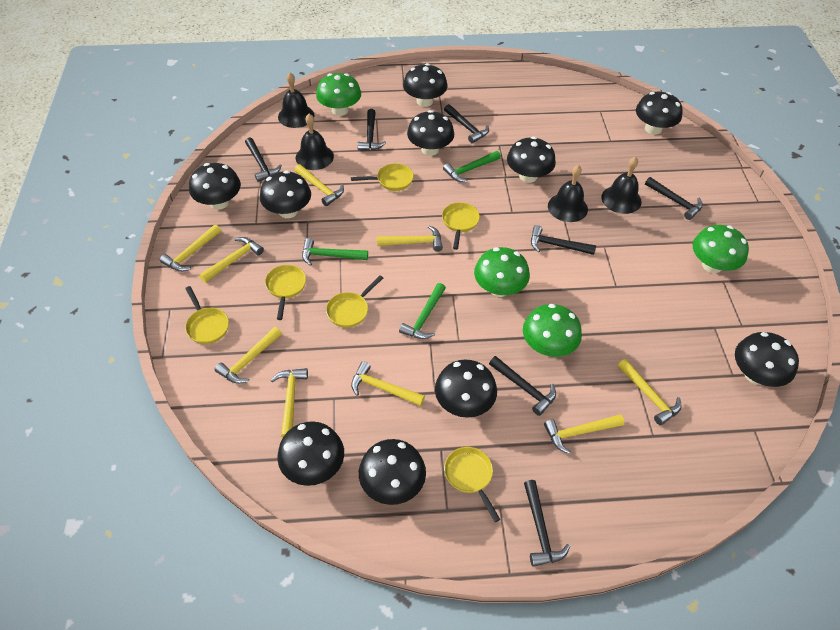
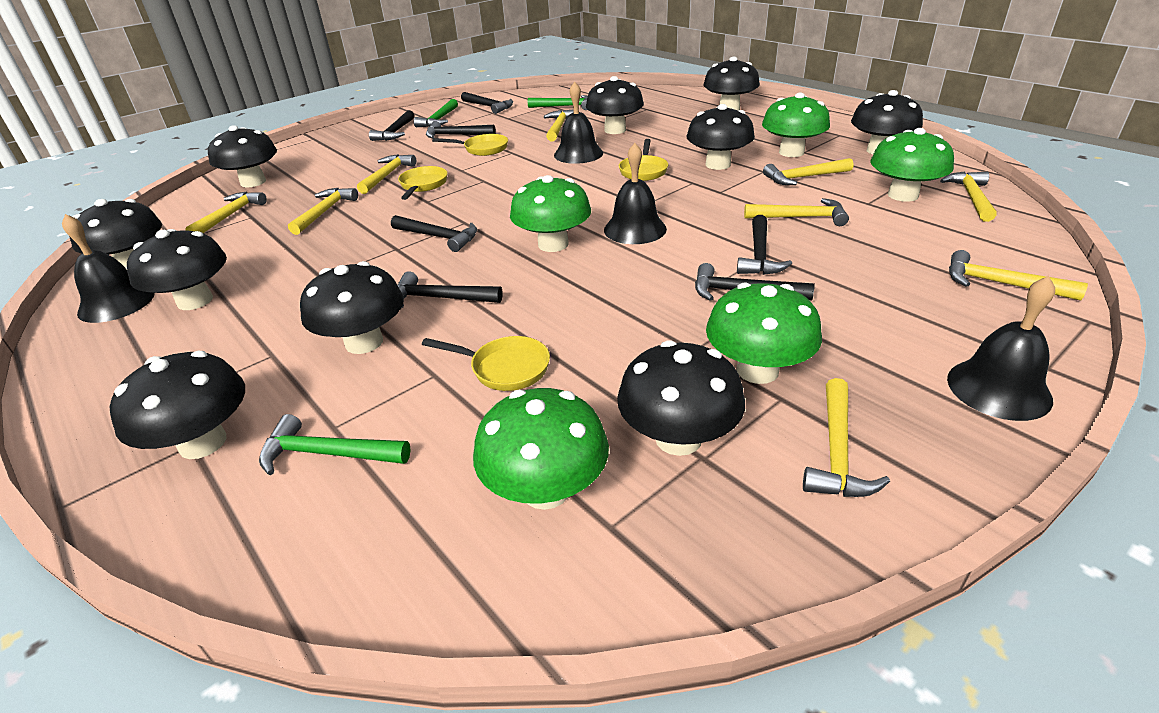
green mushroom: [316,73,361,116] [474,247,530,297] [523,304,582,357] [693,225,749,273] = 4 -> [473,388,609,510] [510,175,591,252] [706,282,822,384] [762,93,830,157] [870,128,954,202] = 5
yellow pan: [185,286,229,344] [265,265,306,320] [326,275,383,328] [351,163,414,191] [442,202,480,250] [444,447,500,522] = 6 -> [398,166,447,200] [422,336,550,391] [432,134,508,156] [619,139,668,181] = 4

